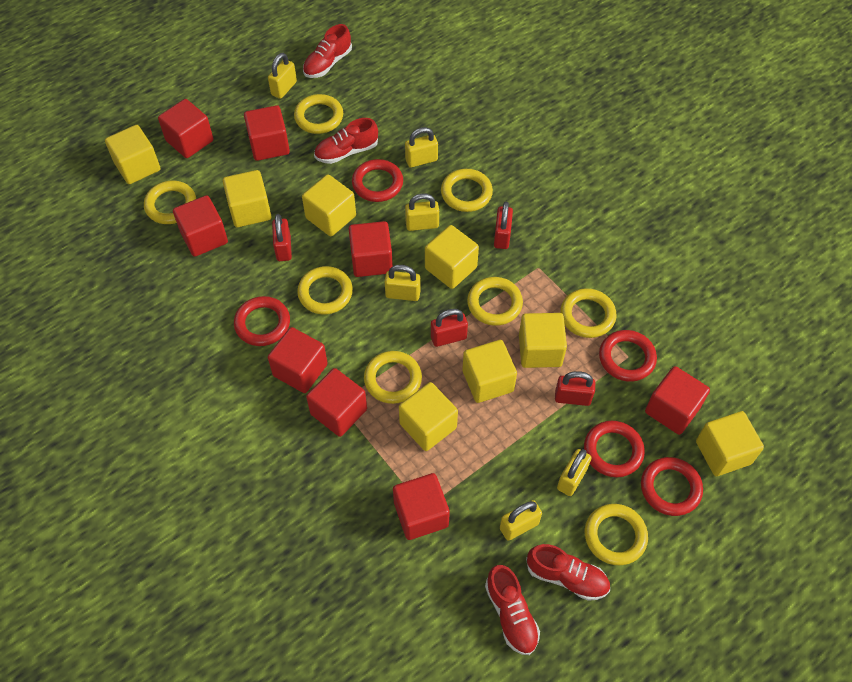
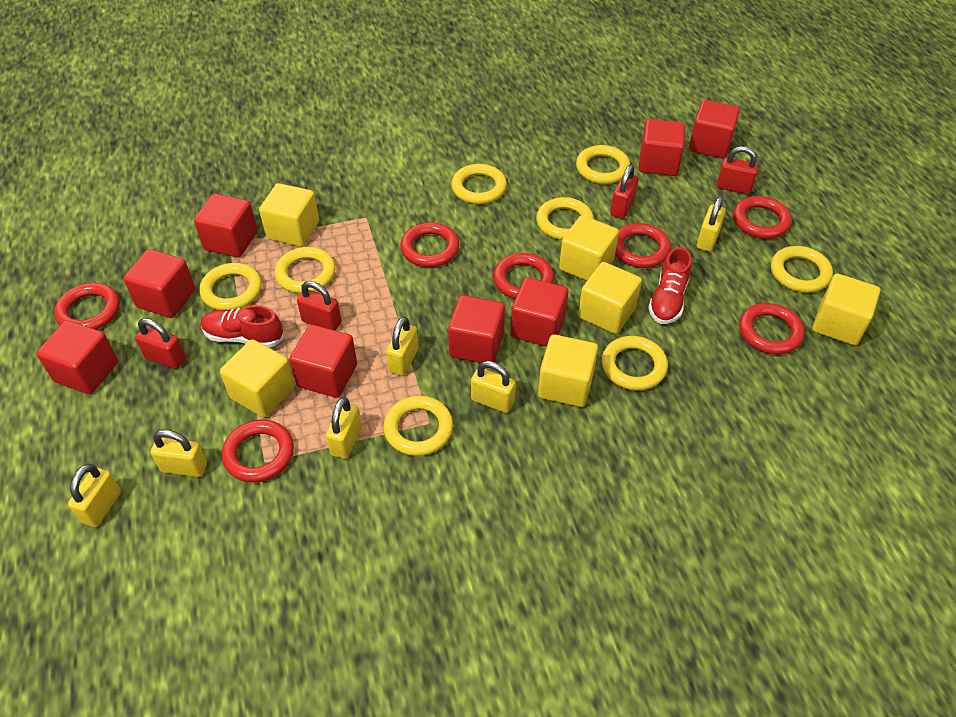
red ring: [234,296,290,346] [352,159,403,202] [584,421,645,477] [599,330,657,382] [641,457,703,516] = 5 -> [54,283,120,330] [222,420,294,482] [400,222,459,267] [493,253,554,299] [615,223,671,268] [733,196,792,239] [739,303,805,355] = 7
red shoe: [303,24,352,78] [314,118,378,164] [485,565,540,655] [526,544,610,601] = 4 -> [201,305,284,348] [648,247,692,324] = 2
yellow cube: [105,125,160,184] [223,170,271,227] [302,174,356,236] [399,382,458,451] [425,225,479,289] [462,340,517,403] [519,313,567,368] [696,411,764,476] = 8 -> [220,339,295,418] [259,183,319,247] [538,334,598,407] [559,215,619,281] [578,262,642,334] [812,274,880,346] = 6

